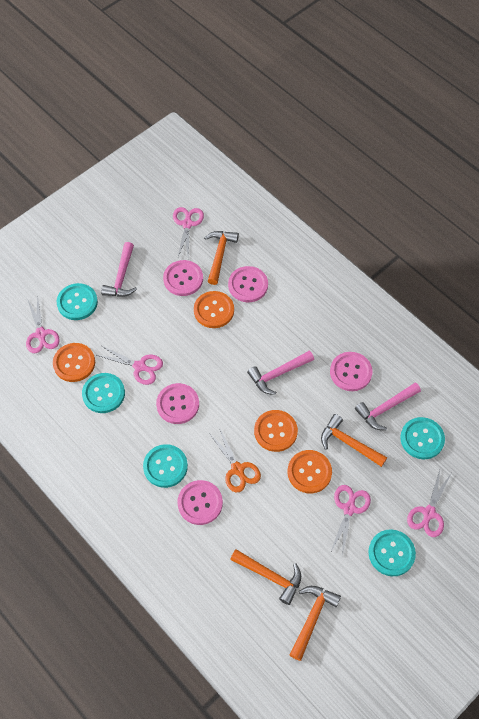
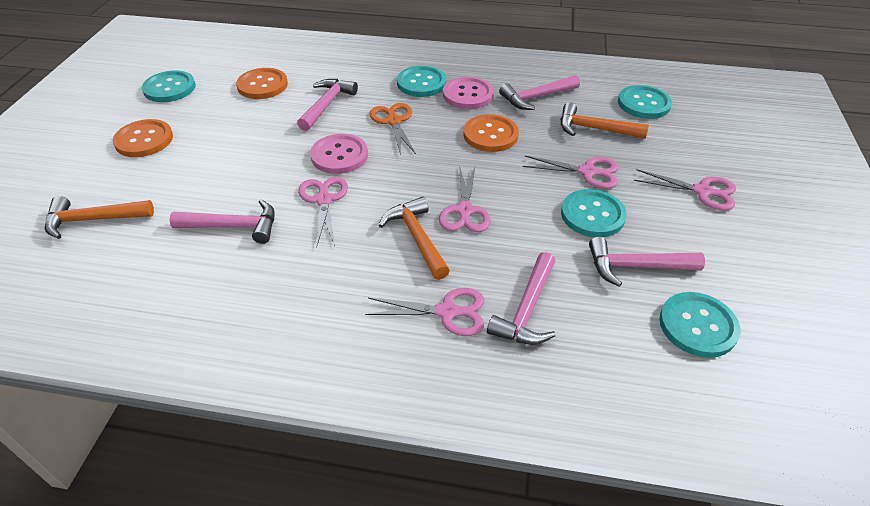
orange button: [53,343,95,382] [194,291,234,328] [254,410,298,452] [288,450,332,493] = 4 -> [113,119,173,157] [236,68,288,99] [464,114,519,152] = 3
orange hammer: [204,231,239,285] [230,549,301,605] [290,586,341,661] [321,414,387,467] = 4 -> [45,196,154,239] [378,197,450,280] [561,102,649,139] = 3
pink button: [156,383,199,424] [163,260,203,296] [177,480,223,525] [228,266,268,302] [330,352,372,391] = 5 -> [310,134,368,174] [443,77,494,109] = 2
pink hammer: [101,242,137,297] [247,350,314,395] [355,383,421,430] = 3 -> [170,199,275,244] [297,79,358,131] [487,252,556,345] [499,75,580,110] [589,237,705,287] = 5

